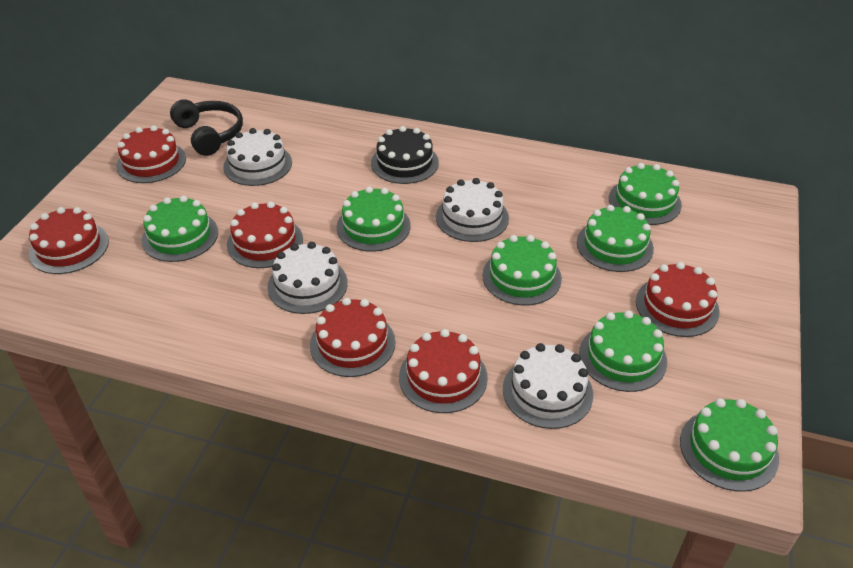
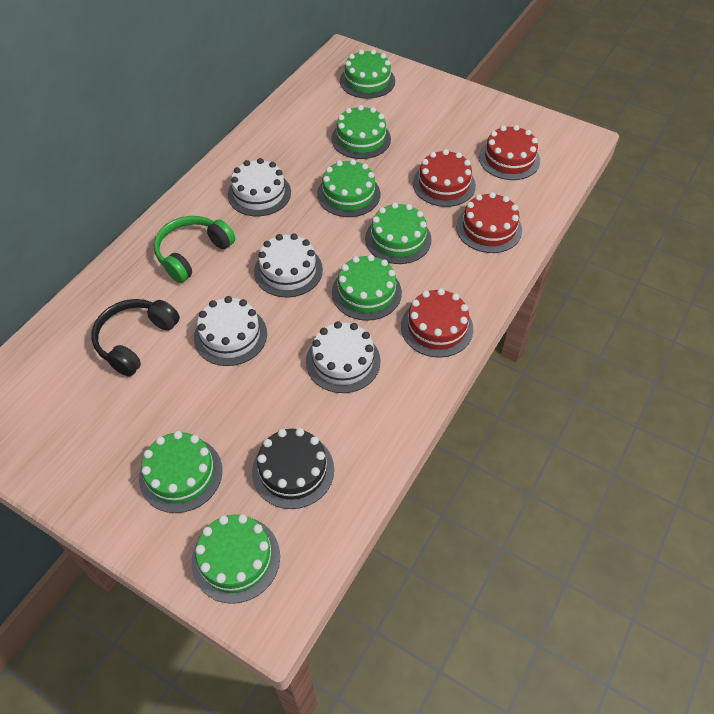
green headphones: none = 0 -> [154,216,235,283] = 1
red cake: [29,207,109,274] [116,125,186,183] [227,201,303,268] [310,298,396,377] [399,329,488,413] [636,262,720,337] = 6 -> [401,288,473,358] [413,149,476,207] [456,192,522,253] [479,125,540,180] = 4

